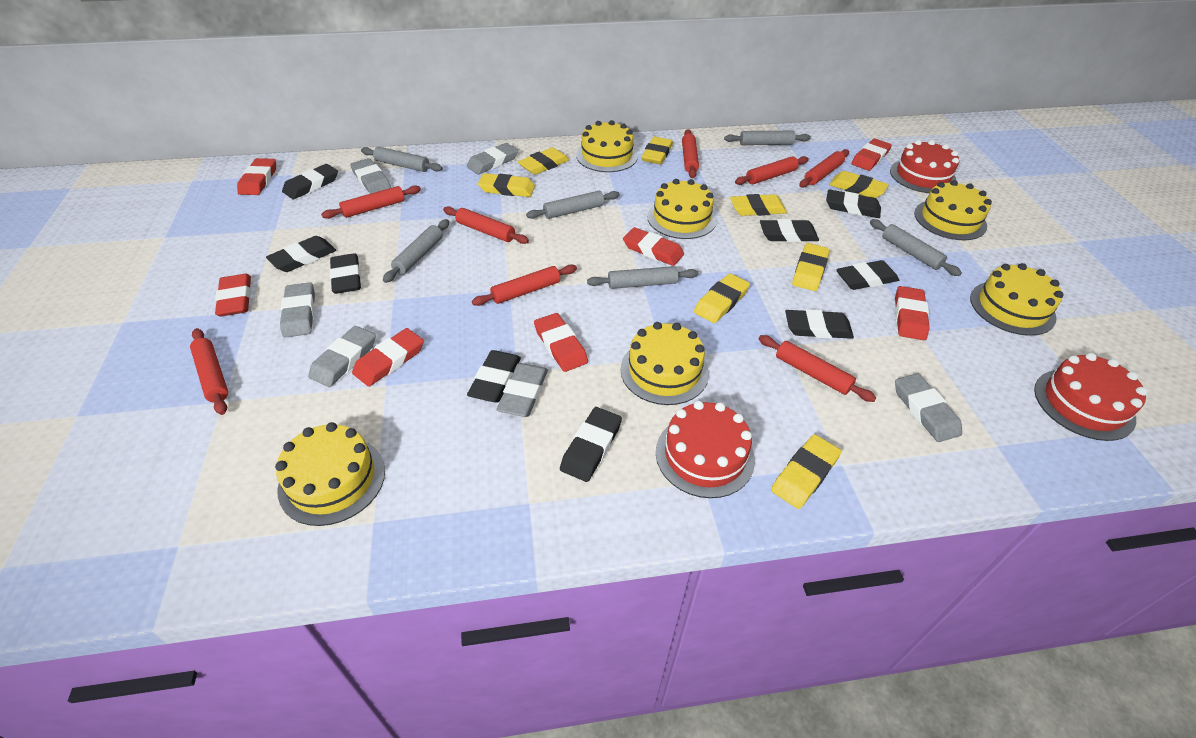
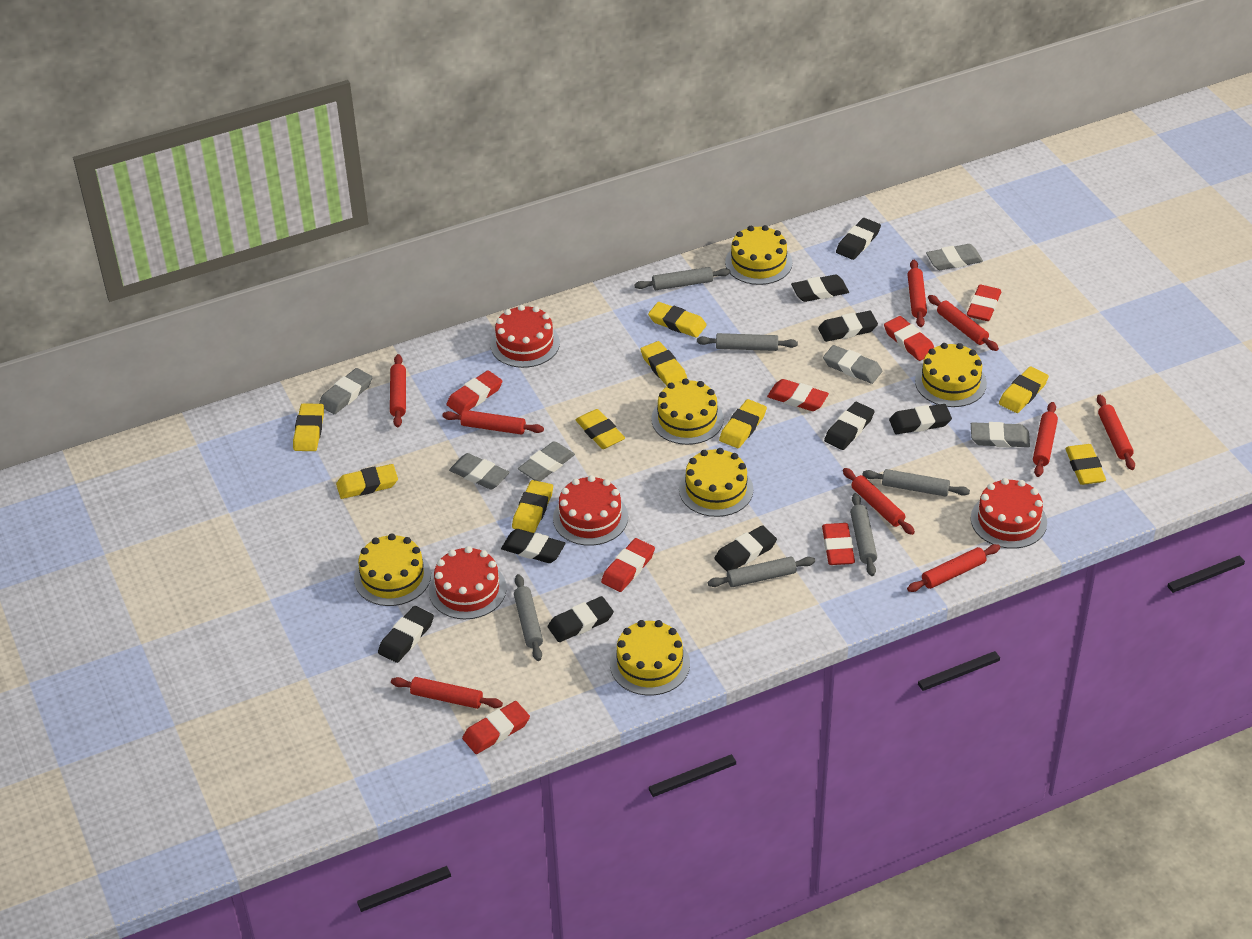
red cake: [656,401,755,498] [890,140,959,193] [1034,353,1148,441] = 3 -> [429,546,507,619] [490,305,560,368] [553,475,628,546] [971,478,1047,549] = 4
red rolling pin: [190,328,228,415] [321,185,421,219] [443,206,529,244] [472,264,577,306] [682,129,699,178] [735,156,809,185] [759,335,876,402] [799,149,849,188] = 8 -> [390,354,406,427] [391,677,503,709] [442,410,544,435] [843,468,915,535] [907,260,927,327] [907,544,1000,592] [928,295,999,351] [1033,402,1058,477] [1097,395,1135,470] = 9
yellow eraser: [478,173,535,197] [518,147,569,175] [641,137,673,164] [694,273,750,323] [730,194,787,216] [771,434,841,509] [792,243,830,291] [829,171,889,198] = 8 -> [293,403,324,451] [336,464,398,499] [512,480,553,533] [576,409,625,449] [640,341,687,386] [648,302,707,338] [719,399,767,448] [999,367,1049,413] [1065,444,1106,485] = 9

